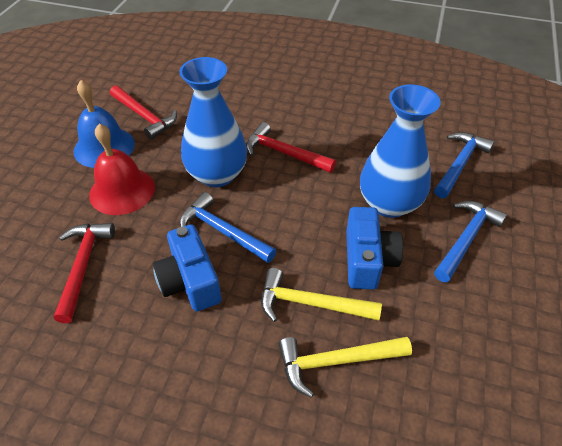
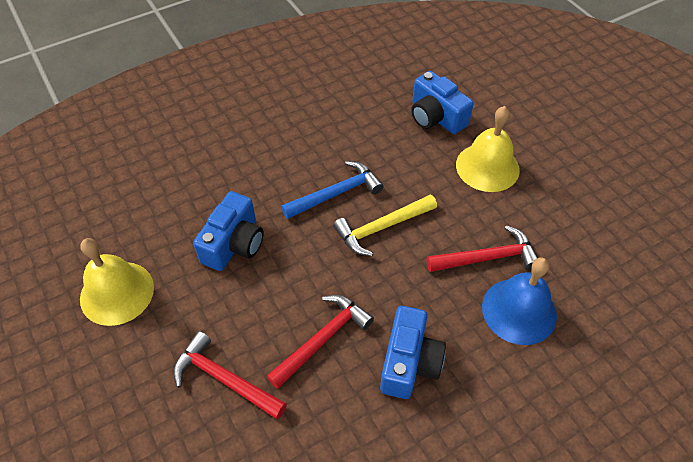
blue camera: [153,224,222,311] [346,207,403,289] = 2 -> [193,191,264,271] [380,306,446,399] [411,71,474,134] = 3
blue hammer: [179,192,276,263] [434,132,495,198] [434,201,507,282] = 3 -> [281,161,384,219] = 1
blue vase: [179,57,247,187] [360,84,441,218] = 2 -> none = 0
red bell: [89,123,155,215] = 1 -> none = 0
yellow bell: none = 0 -> [80,238,154,326] [456,106,520,192] = 2
yellow hammer: [261,268,382,322] [279,337,412,398] = 2 -> [333,194,437,256] = 1

